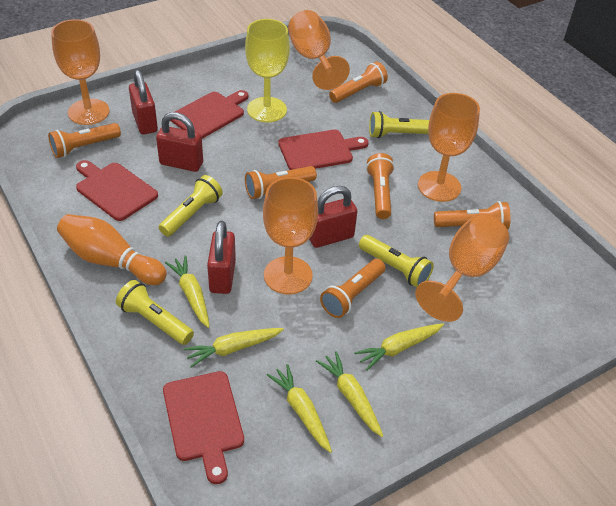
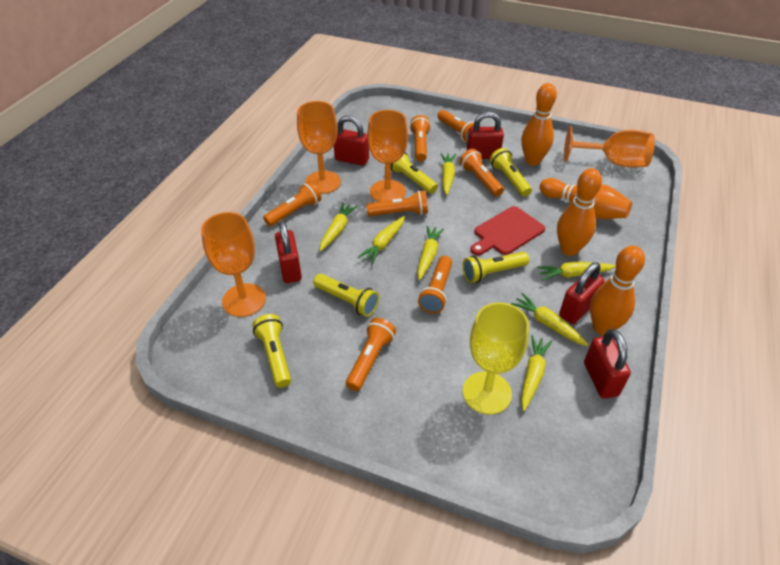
orange bowling pin: [57,214,167,285] = 1 -> [521,83,557,166] [540,178,632,219] [557,168,602,256] [590,246,645,335] = 4
orange flashlight: [48,123,121,158] [245,166,317,199] [320,259,385,318] [329,62,388,103] [366,153,395,219] [434,201,511,229] = 6 -> [263,181,321,226] [346,318,396,391] [366,190,428,216] [409,115,431,161] [418,256,452,313] [438,110,480,142] [459,149,504,197] = 7
orange goblet: [51,19,110,125] [263,177,318,294] [288,10,350,90] [415,214,509,322] [418,93,480,202] = 5 -> [201,212,266,317] [297,101,341,194] [367,110,408,202] [564,126,655,167] = 4
red cutting board: [76,160,158,221] [163,371,244,484] [170,90,249,139] [278,130,369,170] = 4 -> [470,206,545,255] = 1
red padlock: [129,70,158,134] [156,112,203,172] [207,221,236,294] [309,186,357,248] = 4 -> [275,221,302,283] [334,116,369,166] [466,112,504,159] [559,262,604,324] [584,329,631,399] = 5
yellow carrot: [165,255,210,328] [184,328,284,368] [266,364,332,453] [316,351,383,437] [354,323,444,371] = 5 -> [319,202,358,251] [358,216,405,264] [417,226,444,280] [440,153,456,195] [511,293,589,346] [521,335,552,411] [537,262,616,281] = 7
yellow flashlight: [116,280,194,345] [159,175,223,237] [359,235,434,287] [369,111,429,138] = 4 -> [252,314,291,388] [313,274,379,317] [391,152,438,194] [462,252,529,283] [490,148,532,197] = 5

